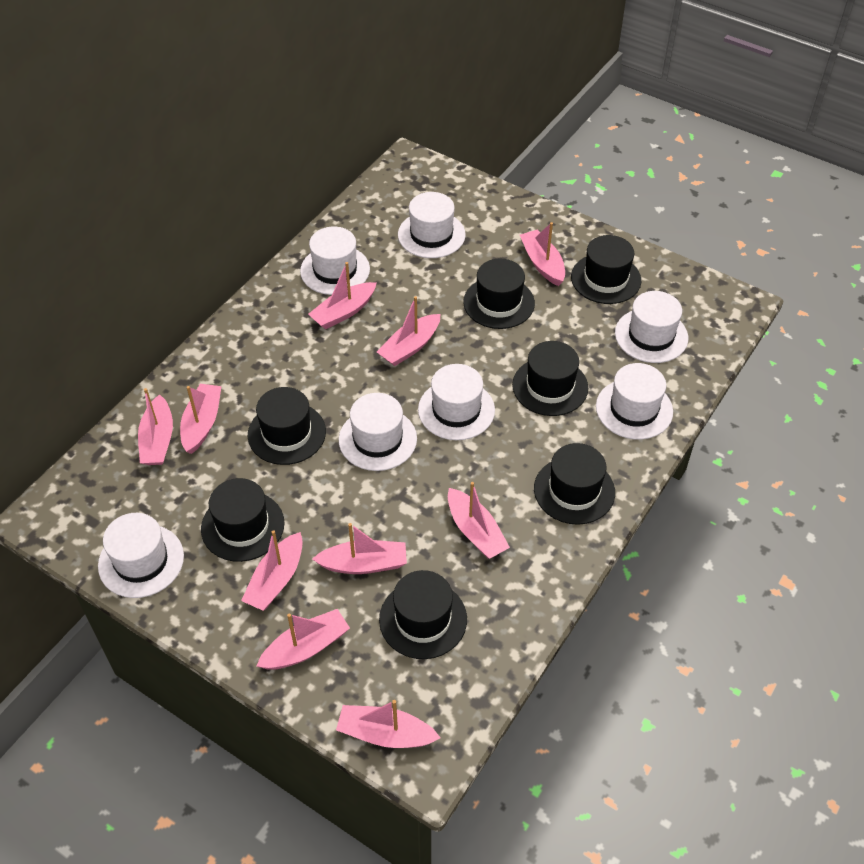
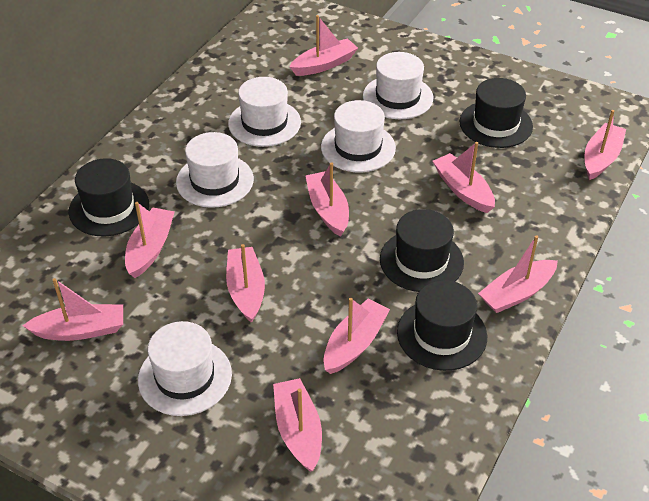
black hat: [201,478,285,562] [248,387,326,465] [379,570,467,659] [463,258,535,329] [512,341,588,416] [534,443,615,525] [571,235,641,304] = 7 -> [69,158,149,237] [380,209,464,292] [397,280,487,371] [460,78,533,148] = 4
white hat: [98,513,184,598] [300,227,370,295] [339,393,417,471] [398,192,466,258] [418,364,495,440] [596,363,673,440] [615,291,688,363] = 7 -> [138,321,232,416] [176,132,254,208] [228,77,301,147] [321,100,396,172] [363,52,433,119] = 5

